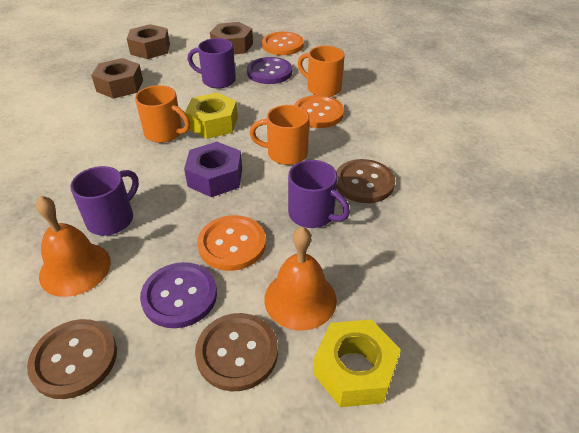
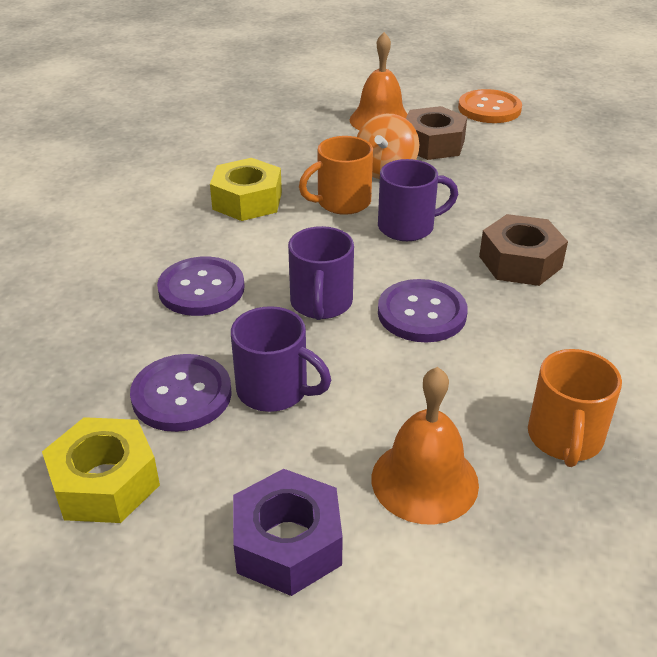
brown button: [27,319,117,399] [195,313,278,392] [336,159,395,203] = 3 -> none = 0
brown nut: [91,58,143,99] [127,24,170,59] [210,22,253,54] = 3 -> [406,106,467,160] [479,214,568,286] = 2
orange button: [197,215,266,271] [262,32,304,55] [294,95,344,128] = 3 -> [458,89,522,123] = 1
orange mug: [135,85,190,143] [250,105,309,165] [298,46,345,97] = 3 -> [299,136,373,215] [528,349,622,467] = 2
orange spinning top: none = 0 -> [357,114,419,179] = 1
purple button: [140,262,217,328] [247,57,292,84] = 2 -> [130,354,232,432] [157,257,244,316] [378,279,468,343] = 3

